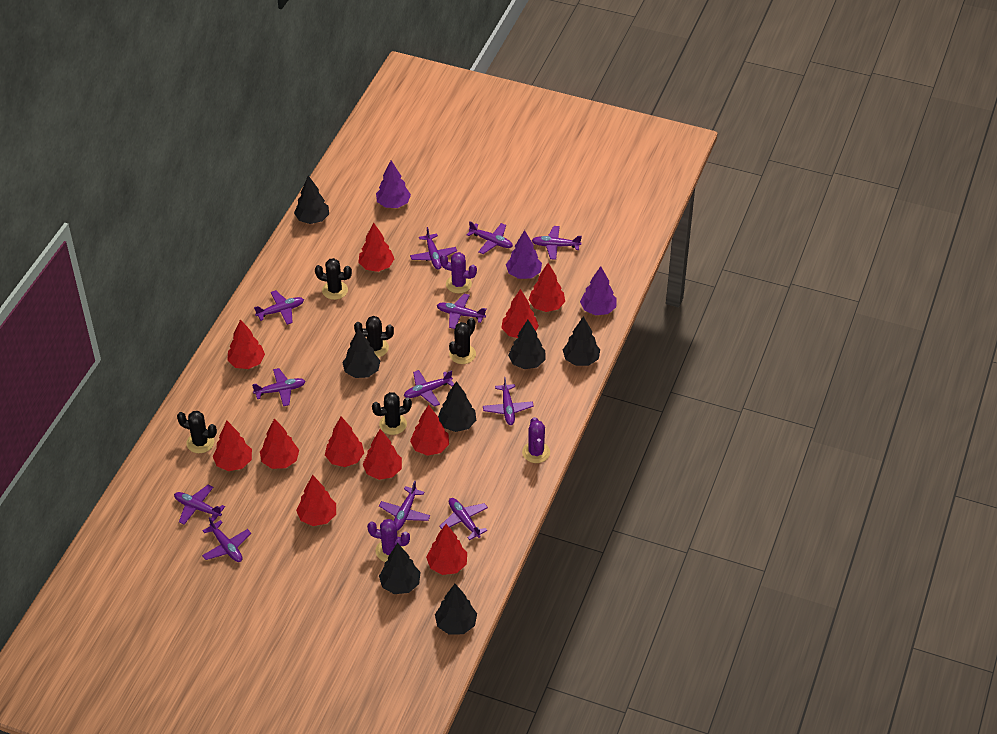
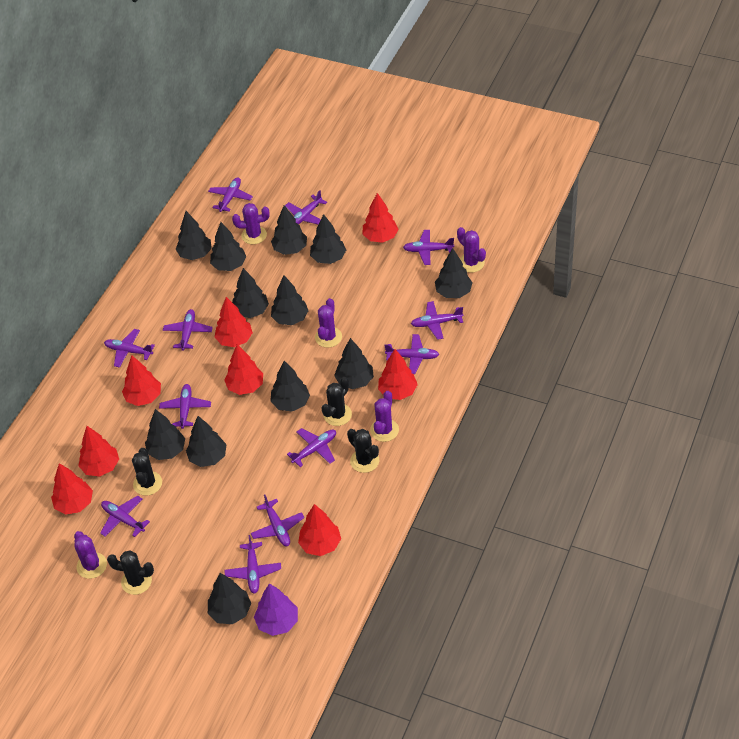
black cactus: [177,411,217,453] [315,258,352,300] [354,316,394,357] [372,392,412,435] [449,318,476,364] = 5 -> [107,550,154,595] [132,448,162,496] [322,377,352,426] [347,429,379,473] = 4
black tree: [294,175,329,224] [342,328,380,378] [379,543,420,594] [435,584,477,635] [438,381,476,432] [508,320,546,369] [563,316,600,366] = 7 -> [145,409,185,460] [175,211,212,260] [186,416,227,467] [208,573,251,624] [210,222,247,271] [232,268,269,318] [270,361,310,411] [271,205,307,255] [271,275,309,325] [310,214,346,264] [334,338,374,389] [435,248,473,298] = 12
purple cactus: [367,519,410,562] [440,252,477,293] [522,417,550,463] = 3 -> [74,531,107,579] [232,203,270,244] [315,298,342,348] [370,391,399,442] [457,227,486,273] = 5
purple tree: [376,160,411,208] [506,230,542,279] [580,266,616,315] = 3 -> [254,583,298,636] = 1
red tree: [213,421,252,471] [227,319,265,369] [260,418,299,469] [296,475,336,526] [325,417,364,467] [358,223,394,272] [363,429,402,480] [410,405,449,456] [426,524,467,575] [502,289,539,338] [529,263,565,312] = 11 -> [51,463,93,515] [78,426,119,477] [122,355,161,406] [215,297,253,347] [225,344,263,395] [298,504,341,556] [362,193,398,243] [378,349,418,400] = 8

